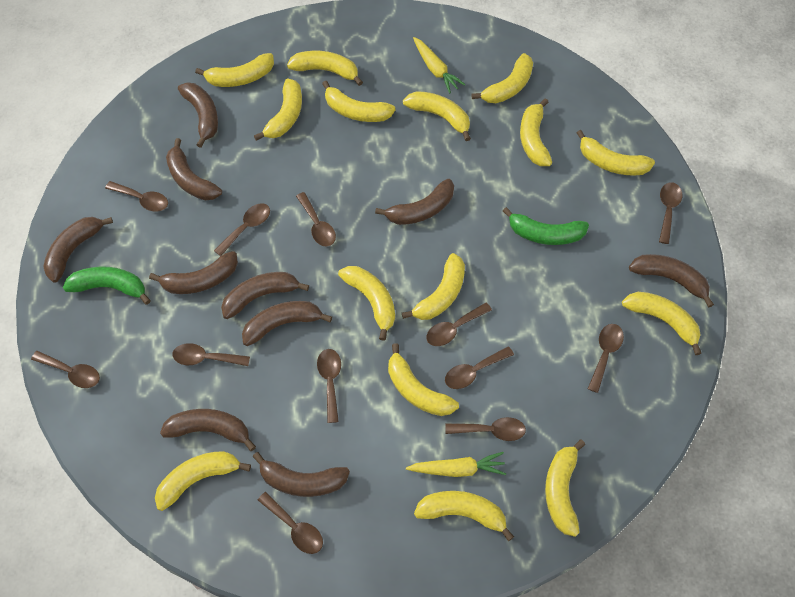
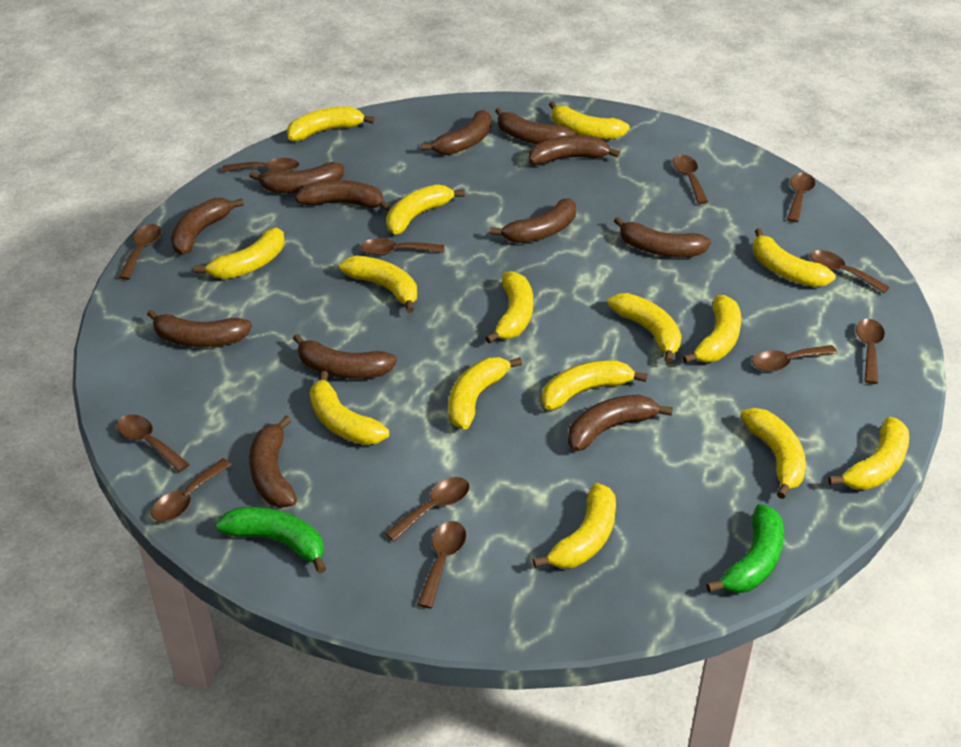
brown banana: [43,217,113,283] [149,251,238,294] [160,409,256,451] [166,138,222,200] [178,82,218,148] [221,272,309,319] [242,301,332,346] [253,452,350,497] [375,179,454,225] [629,254,714,307] = 10 -> [147,309,252,347] [171,198,244,255] [249,162,344,194] [249,416,297,508] [293,334,397,379] [295,180,391,211] [421,110,492,155] [490,198,576,243] [495,108,576,144] [529,135,620,165] [568,395,673,451] [614,217,711,257] = 12
yellow carrot: [406,452,506,477] [413,37,466,93] = 2 -> none = 0

